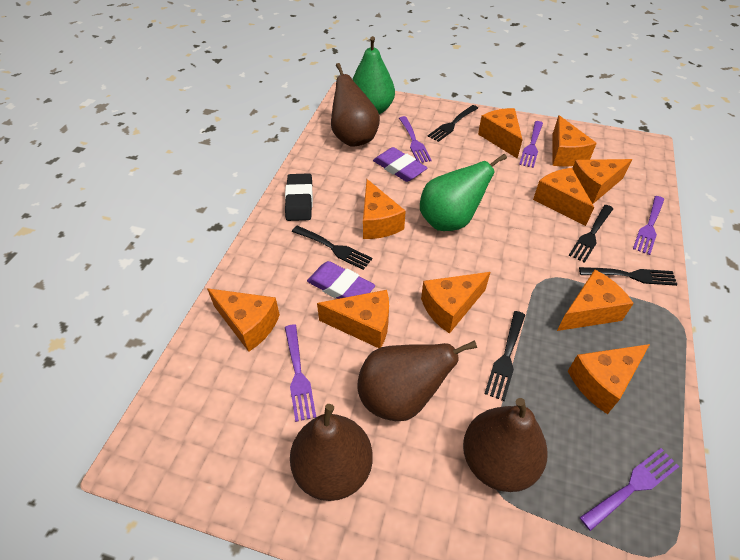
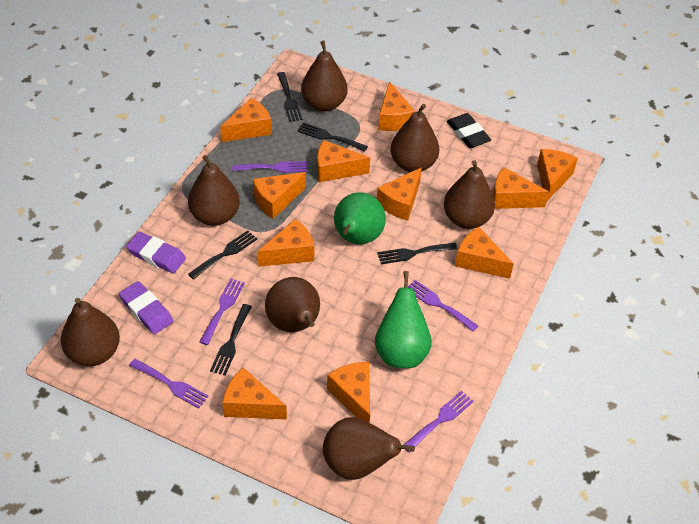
brown pear: [290,404,373,501] [331,63,380,146] [358,340,477,421] [463,398,547,492] = 4 -> [61,298,120,366] [188,155,240,226] [265,277,320,332] [301,41,348,111] [323,417,415,480] [390,104,439,172] [444,160,495,229] = 7
orange cheese: [207,288,280,352] [317,290,389,348] [363,179,406,239] [421,272,490,334] [478,108,523,158] [533,168,594,226] [552,115,597,166] [557,270,634,331] [568,344,650,414] [572,159,632,204] = 10 -> [220,98,272,142] [222,368,287,420] [253,172,306,219] [258,219,314,267] [317,140,370,182] [327,362,370,423] [377,167,422,221] [378,81,415,131] [455,227,514,279] [493,167,549,209] [537,149,578,201] = 11

